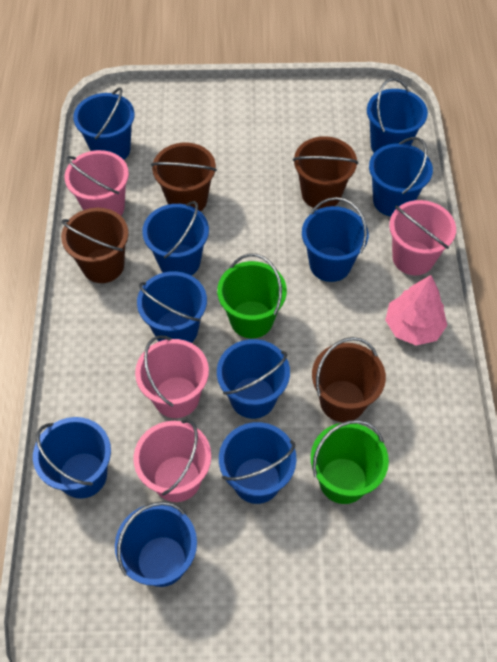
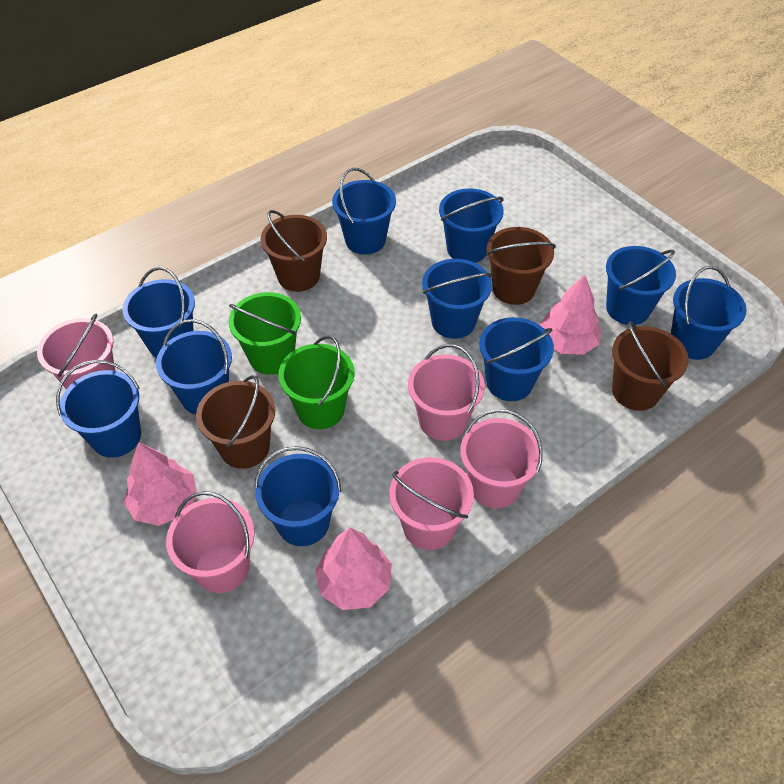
pink bucket: [65,150,129,216] [133,419,211,502] [135,335,209,418] [389,200,456,276] = 4 -> [37,313,115,389] [166,491,254,593] [389,457,474,550] [408,344,485,441] [460,409,543,509] = 5
pink tree: [385,275,447,346] = 1 -> [124,442,197,526] [315,528,392,610] [539,275,601,355] = 3

